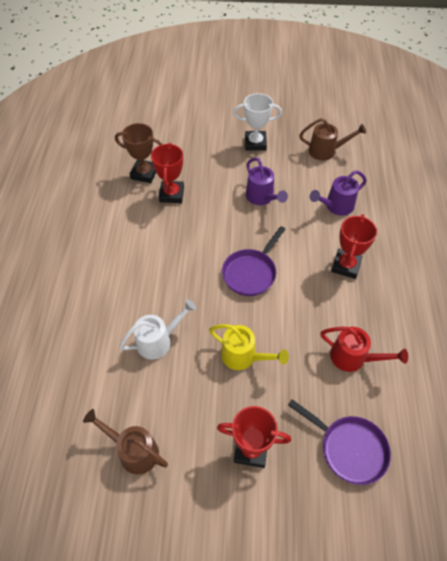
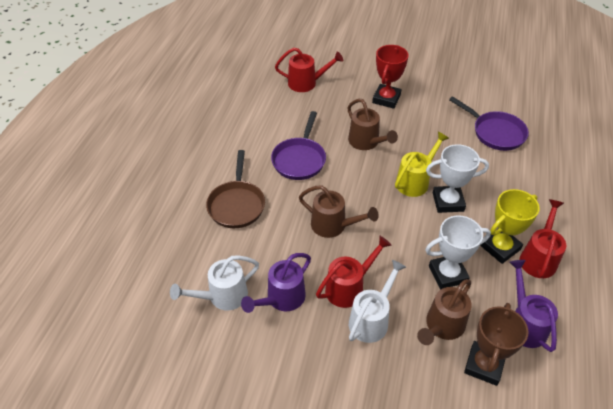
brown pan: none = 0 -> [206,150,265,228] = 1
brown watering can: [83,409,168,474] [299,118,366,160] = 2 -> [299,185,379,238] [347,99,398,150] [417,279,472,345] = 3
red trophy: [151,143,184,203] [217,406,291,468] [331,214,377,279] = 3 -> [372,45,409,109] = 1
red watering can: [320,327,408,372] = 1 -> [275,48,343,92] [316,236,391,308] [520,199,566,278] = 3
white trophy: [233,93,282,151] = 1 -> [425,215,491,289] [426,144,489,213] = 2
white watering can: [119,299,197,360] = 1 -> [170,255,259,311] [349,260,406,343] = 2
yellow trophy: none = 0 -> [480,189,540,264] = 1

